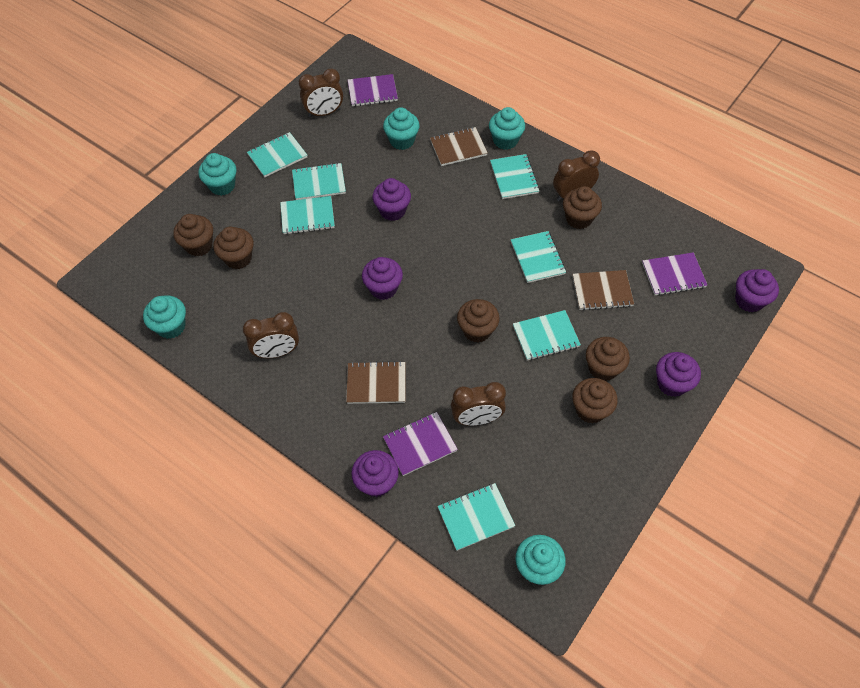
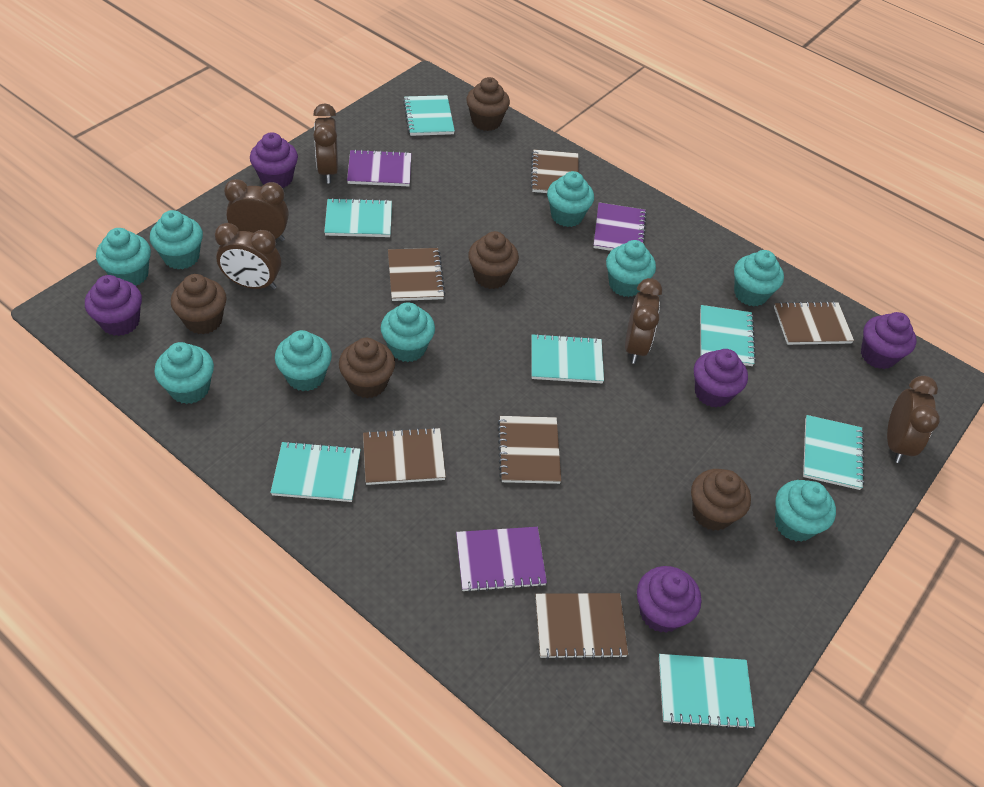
brown clock: [243,312,299,358] [299,68,343,117] [451,382,506,426] [553,150,600,201] = 4 -> [215,223,281,290] [224,179,289,241] [313,103,338,183] [625,278,662,364] [887,376,940,463] = 5
brown cupcake: [173,214,213,256] [213,227,254,269] [457,299,500,343] [563,186,602,229] [572,378,618,423] [586,337,630,381] = 6 -> [171,274,227,334] [339,338,395,398] [466,77,510,131] [468,231,519,289] [691,469,751,531] = 5
brown notebook: [346,361,406,404] [430,127,488,166] [572,270,634,310] = 3 -> [363,427,446,485] [388,248,445,301] [498,416,561,484] [531,150,579,193] [535,593,628,660] [774,301,854,345] = 6
turquoise cupcake: [143,295,186,339] [199,153,236,196] [383,107,420,150] [489,107,525,150] [516,535,566,585] = 5 -> [96,228,151,286] [150,210,203,269] [154,342,214,404] [275,330,332,391] [381,302,435,362] [547,171,594,227] [606,240,656,297] [734,250,784,306] [775,480,836,542] = 9

